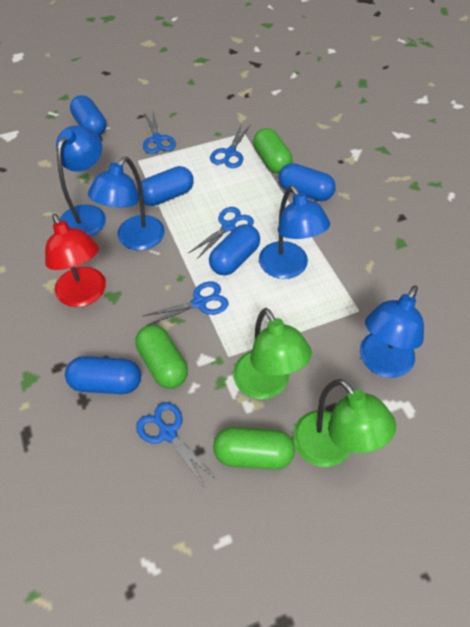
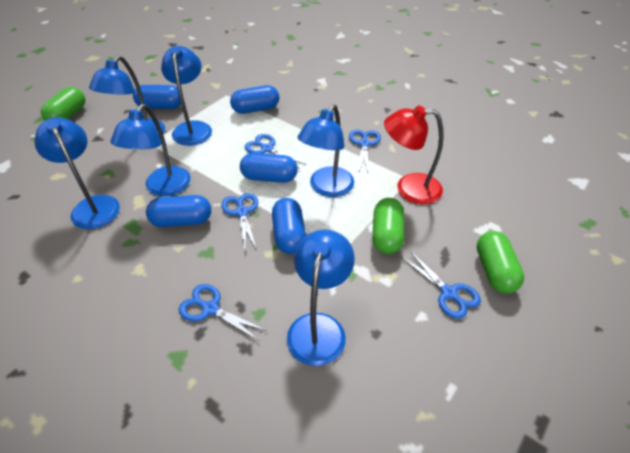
blue lamp: [56,126,106,237] [88,157,165,250] [259,185,330,279] [360,285,424,378] = 4 -> [34,117,120,229] [89,56,165,134] [110,104,191,196] [161,46,212,146] [287,230,355,366] [298,104,354,197] = 6
green lamp: [233,308,312,399] [293,379,396,467] = 2 -> none = 0

